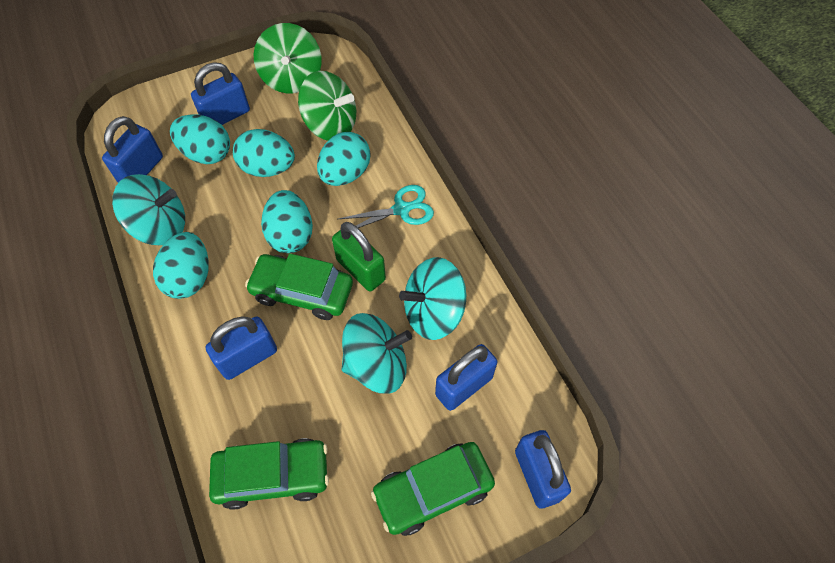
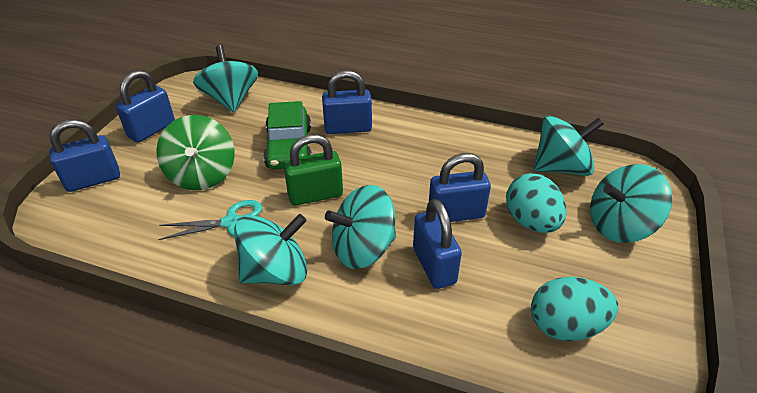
green car: [209,438,329,510] [245,253,353,320] [371,442,495,536] = 3 -> [264,101,312,169] = 1
green spinning top: [253,23,322,93] [298,71,356,141] = 2 -> [156,115,235,190] = 1
turquoise egg: [153,232,209,299] [170,114,230,164] [233,129,295,177] [261,190,313,253] [317,132,370,186] = 5 -> [506,173,566,233] [531,277,619,341] = 2
turquoise spinning top: [112,174,185,245] [342,313,412,394] [399,257,466,340] = 3 -> [193,45,258,112] [234,214,307,285] [325,185,396,269] [534,115,604,176] [590,164,672,243] = 5

